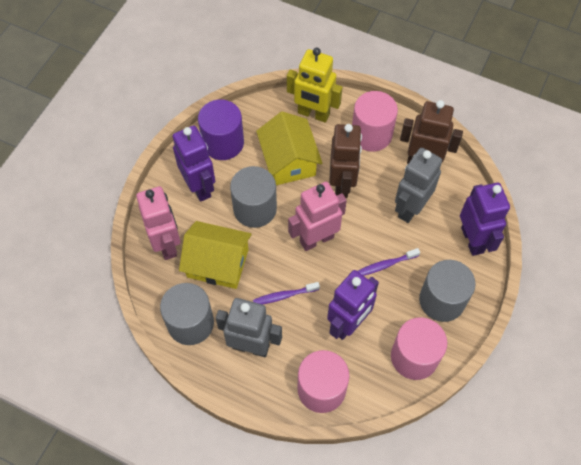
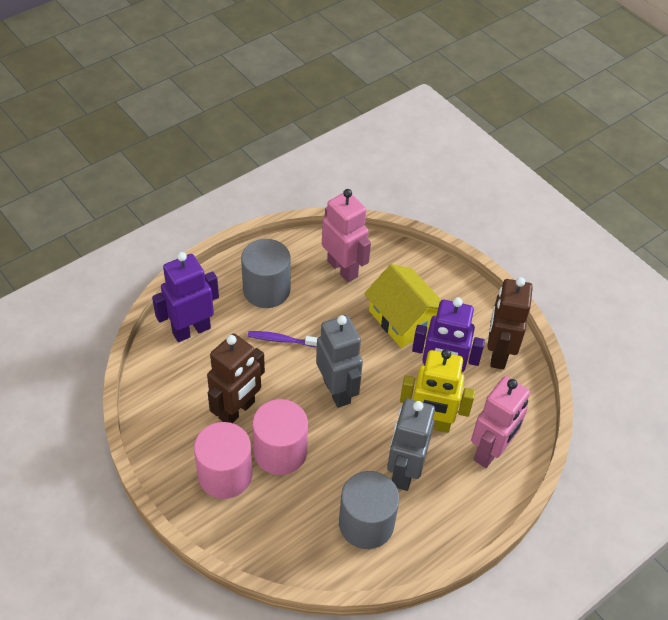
grey cylinder: [160,283,214,345] [230,166,277,228] [419,260,476,322] = 3 -> [241,239,291,308] [339,471,399,549] = 2
pink cylinder: [297,350,349,413] [352,91,398,152] [391,317,447,380] = 3 -> [194,422,253,499] [252,399,308,475] = 2
purple cylinder: [198,100,244,160] = 1 -> none = 0
purple robot: [173,125,215,202] [327,270,379,340] [460,182,510,256] = 3 -> [152,252,219,342] [412,297,485,373] = 2
purple toothbrush: [253,282,320,304] [358,248,420,276] = 2 -> [248,331,318,347] = 1
yellow house: [179,221,252,289] [256,111,323,185] = 2 -> [364,264,441,348] = 1

